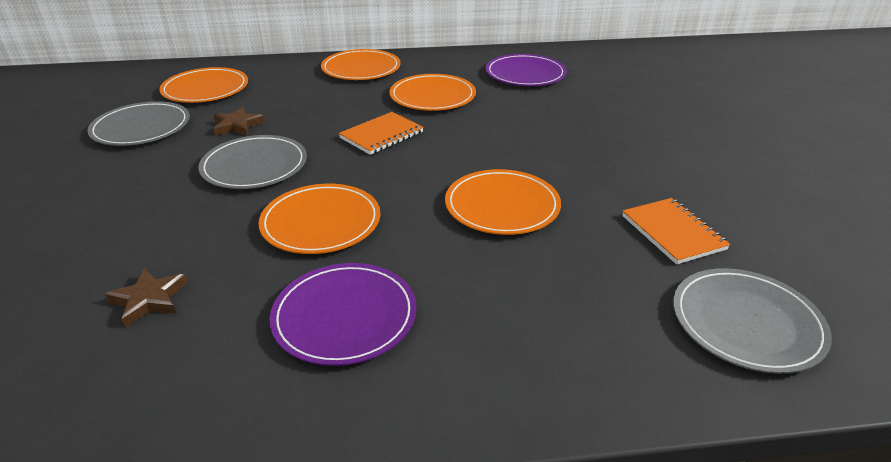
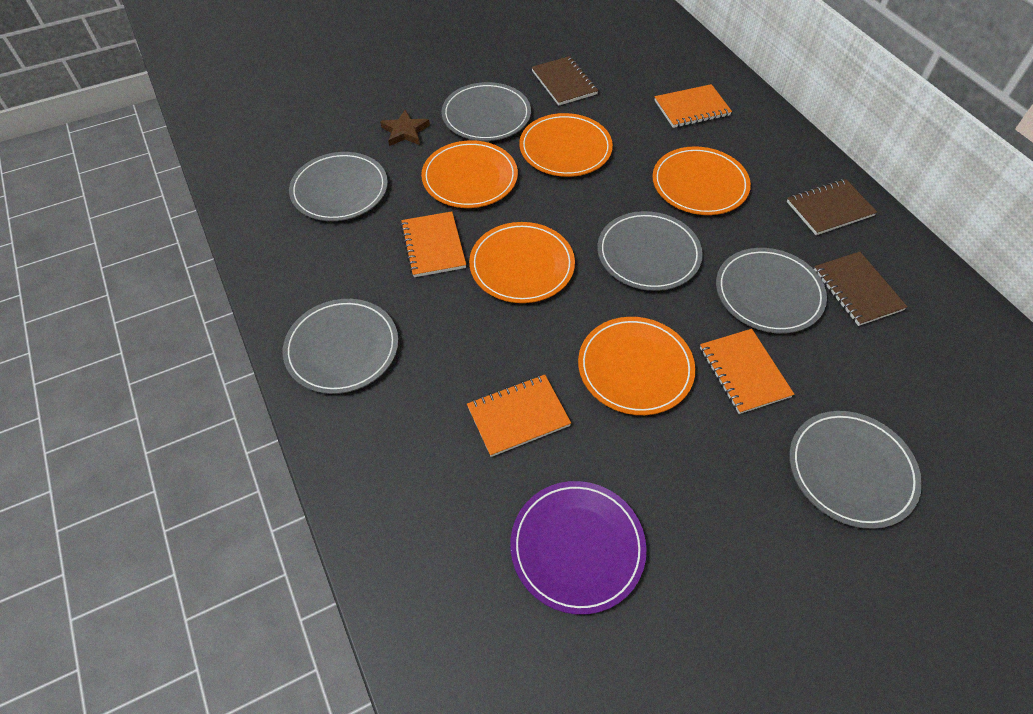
brown notebook: none = 0 -> [532,56,599,106] [787,179,877,235] [814,252,908,326] = 3
brown star: [105,268,188,327] [214,107,265,136] = 2 -> [380,110,430,146] = 1
grey plate: [87,101,190,146] [198,135,307,189] [673,268,832,374] = 3 -> [283,299,398,394] [289,152,388,221] [441,82,531,141] [597,211,703,291] [716,248,827,334] [789,411,922,529] = 6
orange notebook: [339,112,424,155] [622,198,731,265] = 2 -> [400,211,466,277] [467,375,571,457] [655,84,732,128] [700,329,794,414] = 4
purple plate: [270,263,417,366] [486,54,567,86] = 2 -> [510,481,647,615] = 1

